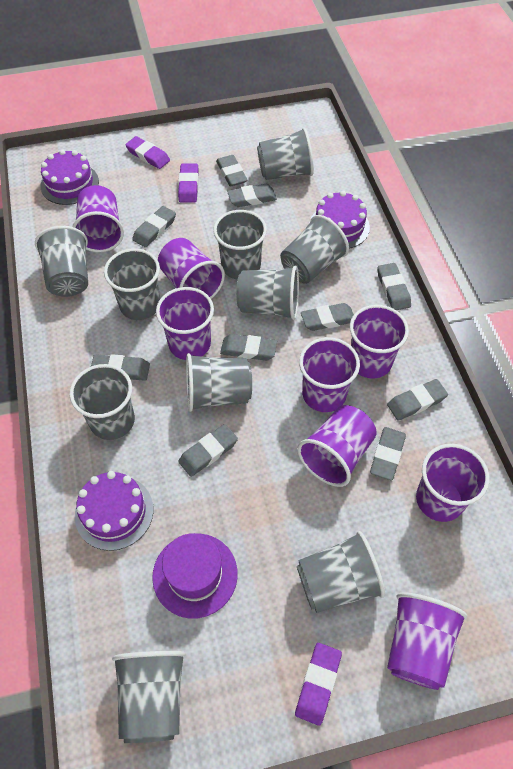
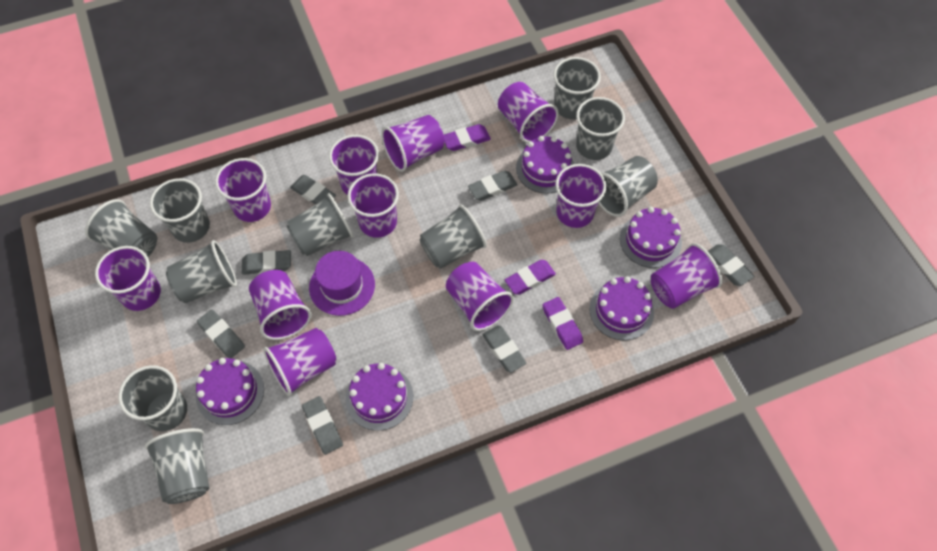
grey eraser: [91,354,150,381] [132,206,176,248] [178,424,238,477] [216,155,248,187] [220,334,277,361] [227,184,277,207] [301,303,354,331] [370,427,406,480] [377,263,411,310] [387,379,448,421] = 10 -> [197,309,245,358] [242,250,291,275] [290,175,336,205] [302,396,343,455] [468,170,518,201] [482,325,526,373] [708,244,754,286] = 7
purple cake: [40,149,99,205] [75,471,153,551] [310,191,370,249] = 3 -> [196,358,264,425] [346,363,413,431] [516,136,574,194] [589,276,654,340] [620,207,682,268] = 5
purple cup: [73,185,124,252] [156,287,214,360] [158,238,225,299] [297,405,377,487] [299,337,360,412] [350,305,409,379] [387,592,467,690] [416,444,489,522] = 8 -> [95,246,161,311] [215,158,271,222] [249,270,312,340] [263,328,336,396] [329,135,379,195] [347,173,399,238] [381,115,444,172] [446,262,514,331] [498,82,559,143] [555,164,606,228] [651,243,722,309] = 11

